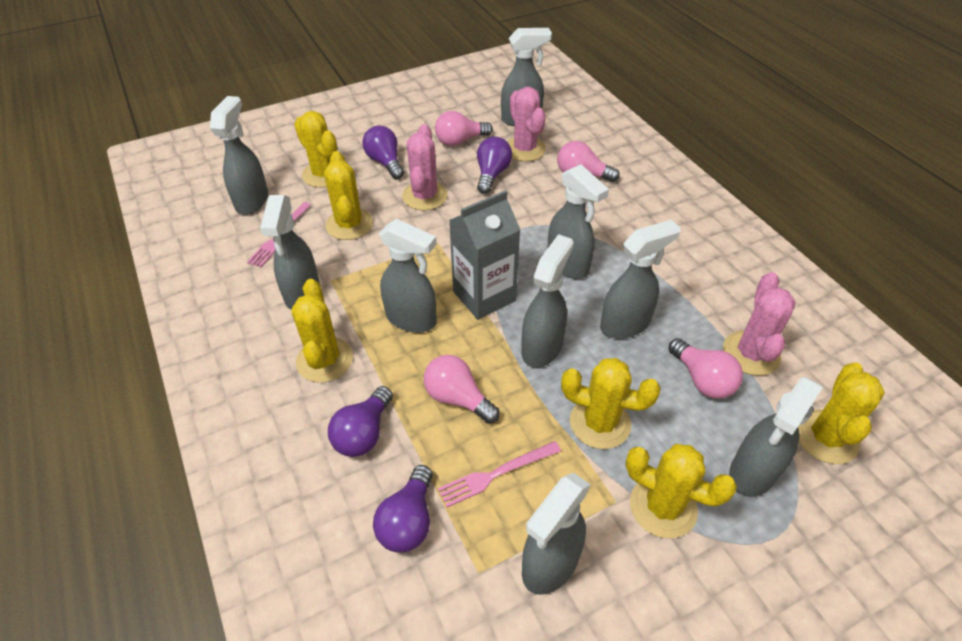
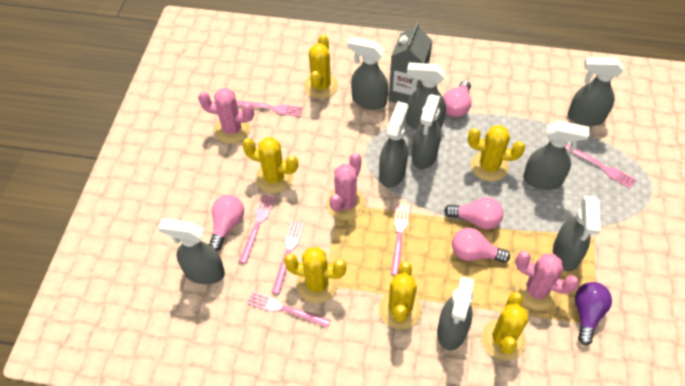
pink fork: [247,202,311,267] [438,441,561,507] = 2 -> [236,100,303,117] [239,194,275,264] [247,291,331,328] [272,221,304,294] [391,204,410,275] [566,144,636,188] = 6
purple light bulb: [328,386,393,457] [362,125,404,179] [373,465,433,553] [477,137,512,194] = 4 -> [575,282,612,345] = 1

